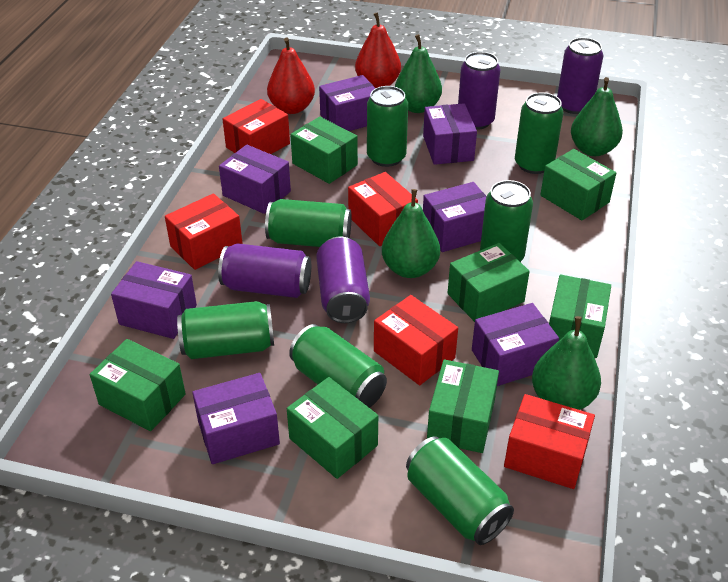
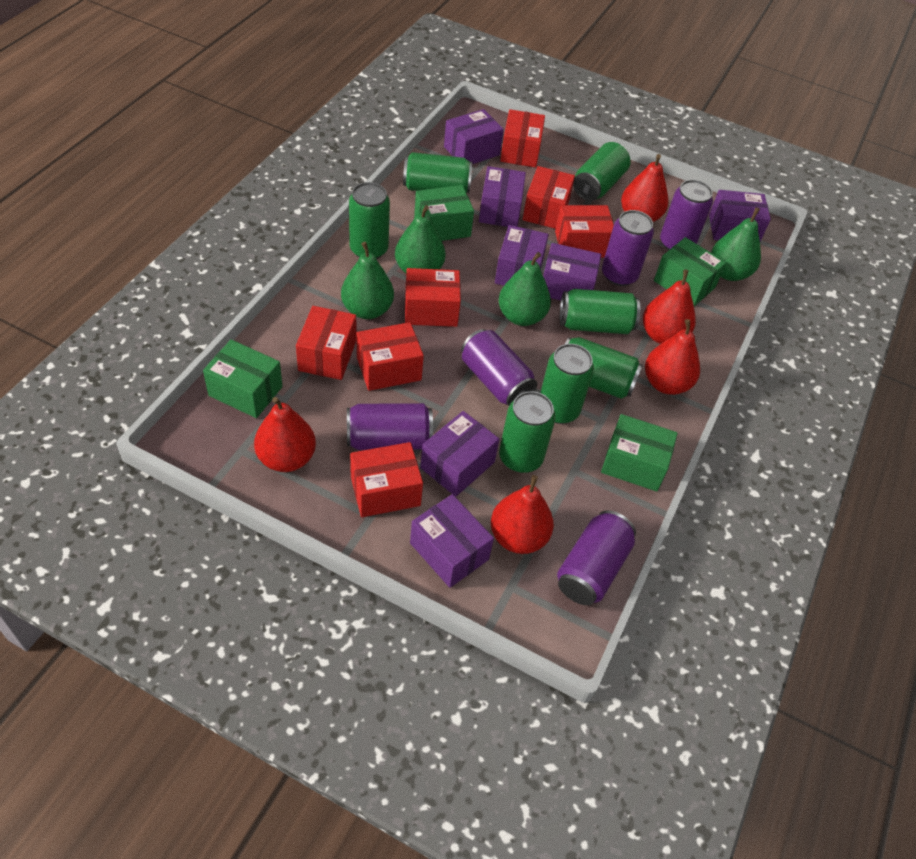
green box: [90,339,186,431] [287,377,378,479] [290,117,358,184] [427,360,499,453] [448,243,530,322] [540,149,616,220] [549,275,611,358] = 7 -> [203,339,283,418] [414,185,474,241] [601,414,678,491] [654,237,726,306] = 4
purple can: [218,243,311,298] [316,236,370,323] [458,52,501,130] [557,38,603,114] = 4 -> [347,403,433,450] [461,329,537,406] [557,510,636,605] [602,210,654,286] [660,180,713,251] = 5
red box: [165,193,243,270] [222,99,290,154] [348,172,418,246] [374,295,458,385] [504,394,595,489] = 5 -> [296,306,357,380] [350,442,423,517] [357,322,424,391] [405,268,461,327] [500,109,545,168] [522,166,575,229] [555,205,614,258] = 7
red pear: [267,37,315,114] [355,12,401,88] = 2 -> [254,397,316,472] [491,475,554,554] [621,154,668,222] [643,270,696,344] [645,319,700,395] = 5

